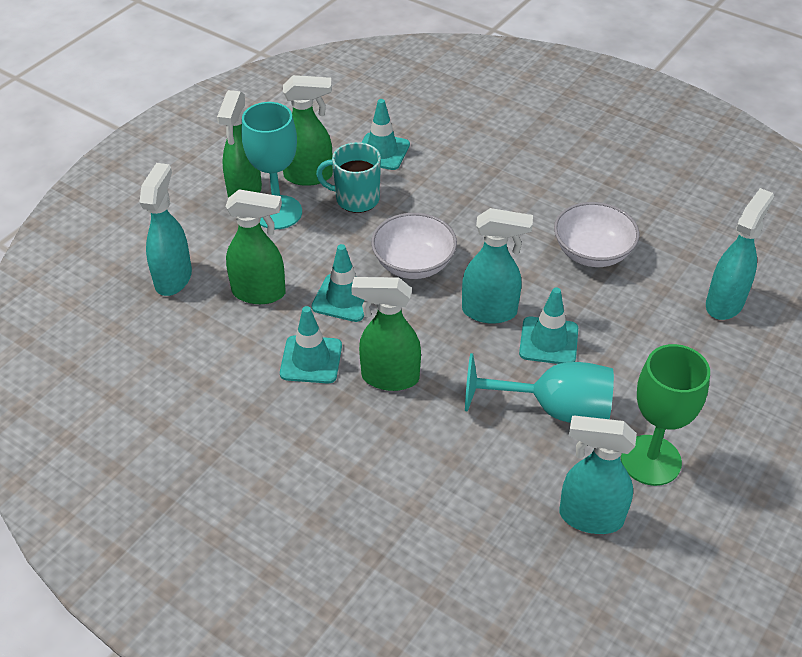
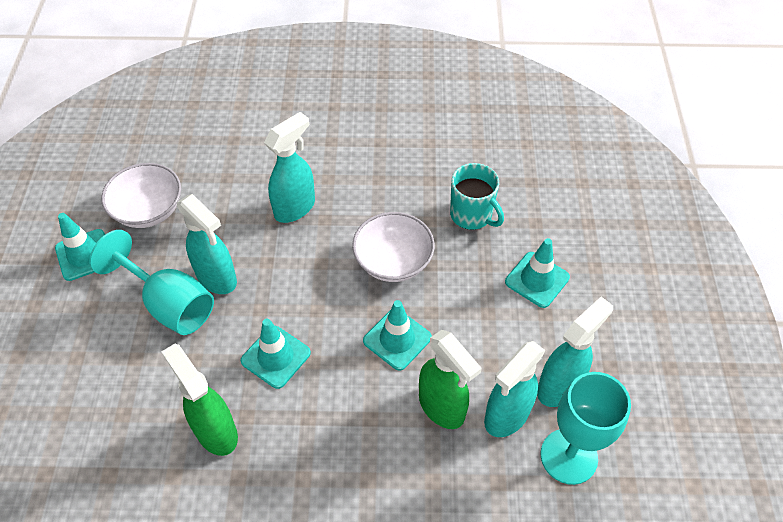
green goblet: [621,344,710,486] = 1 -> none = 0
green spray bottle: [217,90,262,198] [225,189,286,304] [283,75,333,186] [351,277,421,391] = 4 -> [162,344,238,456] [419,330,482,429] = 2

